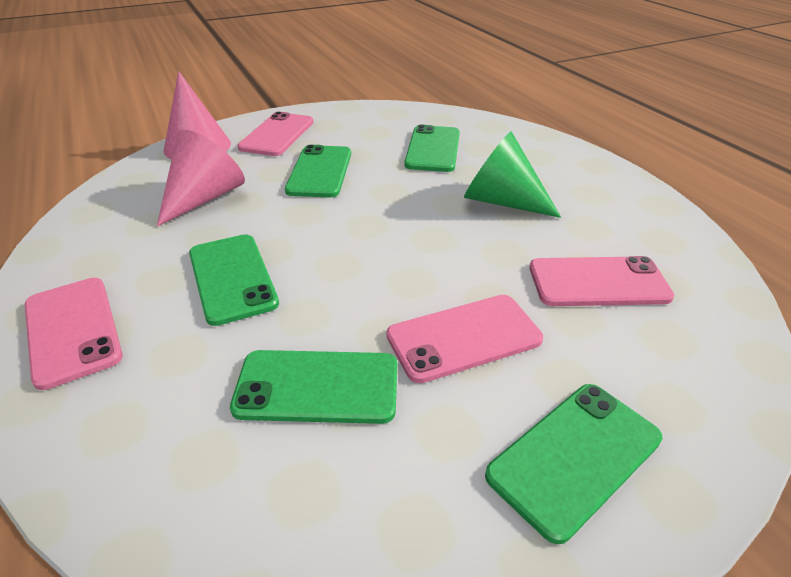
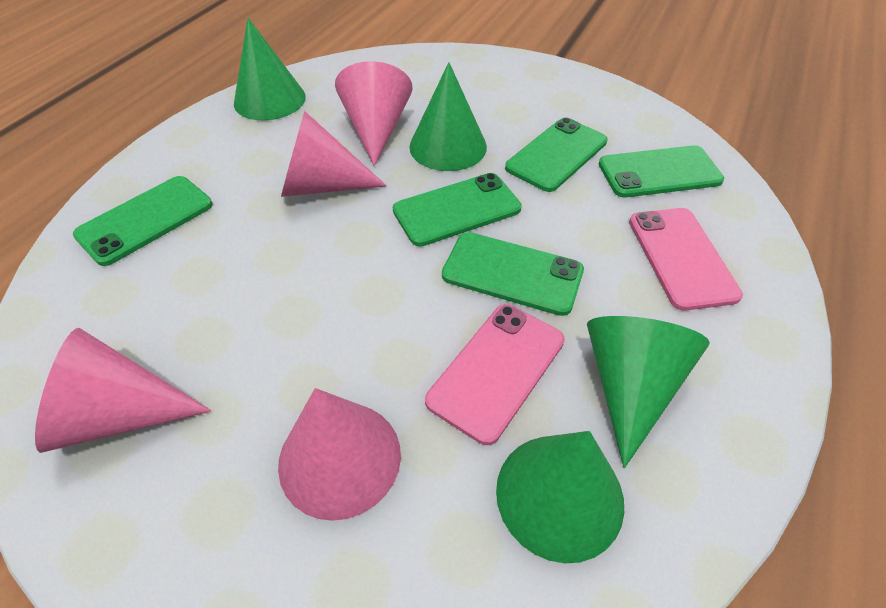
green cone: [464,131,561,218] = 1 -> [234,18,306,120] [409,62,487,171] [496,431,624,563] [587,316,710,468] = 4
pink cone: [157,130,245,226] [163,71,231,159] = 2 -> [35,328,212,453] [278,388,401,521] [281,111,387,197] [335,61,413,167] = 4
pink phone: [25,278,123,390] [238,112,314,156] [387,295,543,383] [529,256,674,306] = 4 -> [425,304,565,445] [629,208,743,311] = 2

